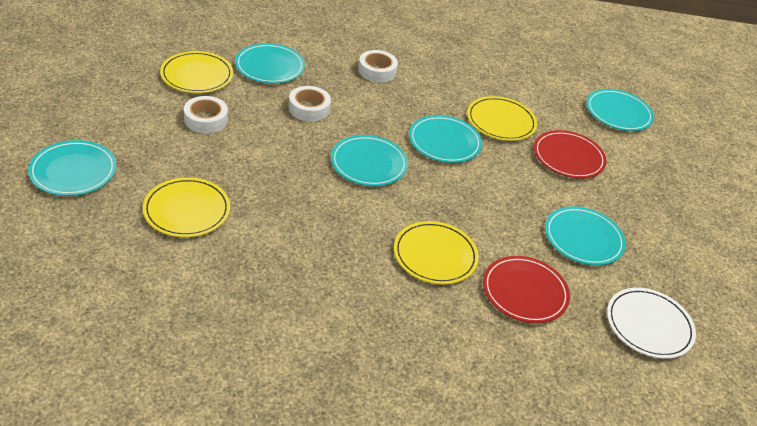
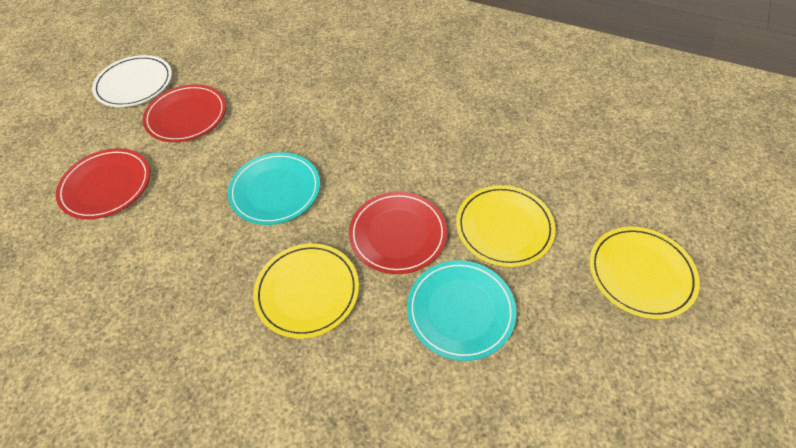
red plate: [483,256,570,323] [534,130,607,179] = 2 -> [56,148,150,219] [143,84,226,142] [349,192,447,274] = 3
turquoise plate: [28,140,116,196] [235,43,305,84] [331,135,408,186] [409,115,482,163] [545,206,626,265] [586,89,654,131] = 6 -> [228,152,320,225] [407,260,516,361] = 2
white tape: [184,96,228,133] [289,86,331,122] [358,50,398,82] = 3 -> none = 0
yellow plate: [143,177,230,237] [160,51,233,93] [394,221,479,284] [467,96,537,141] = 4 -> [253,244,359,338] [456,185,556,267] [590,227,700,319] = 3

